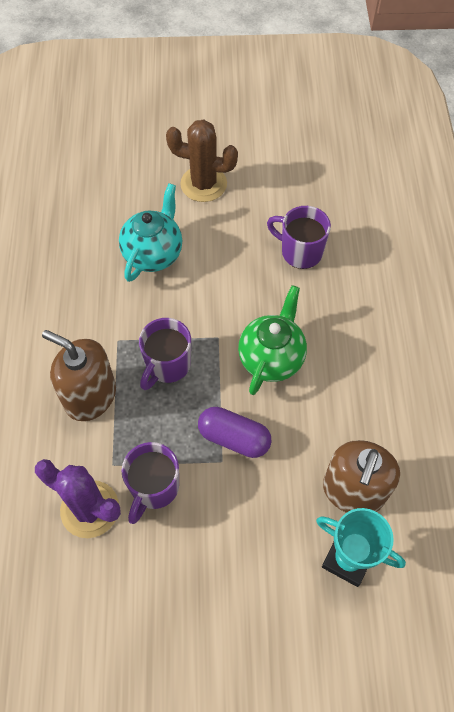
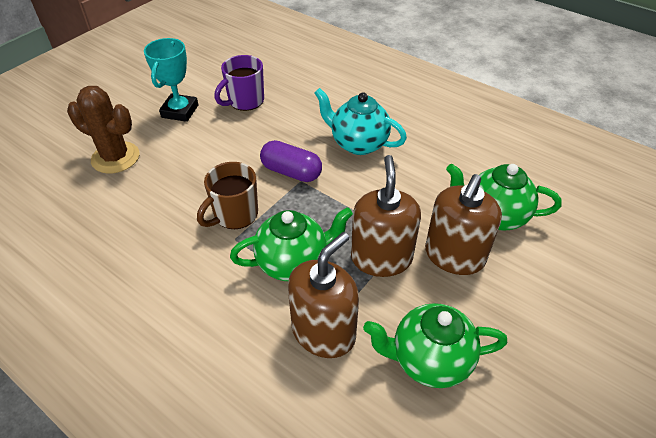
brown mug: none = 0 -> [197,162,258,229] = 1
brown soap dispenser: [42,330,116,421] [323,440,400,513] = 2 -> [288,232,359,358] [351,155,421,277] [425,174,502,275] = 3
green teapot: [238,285,307,395] = 1 -> [230,207,353,281] [363,303,507,388] [446,164,562,231] = 3
purple cactus: [35,459,121,538] = 1 -> none = 0
purple mug: [121,442,179,524] [139,318,191,390] [267,206,331,269] = 3 -> [214,55,264,111] = 1

